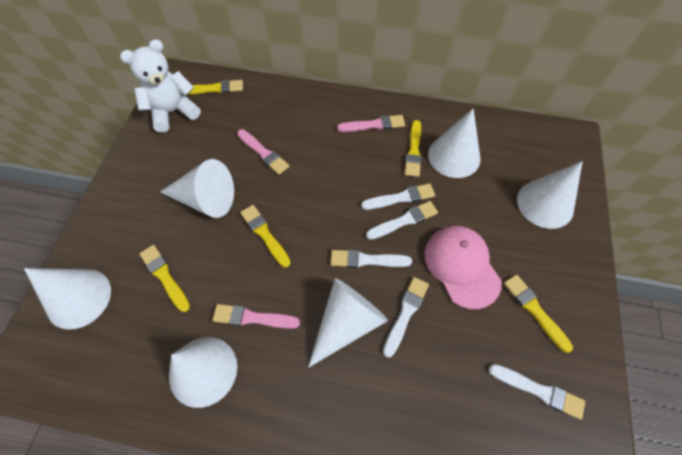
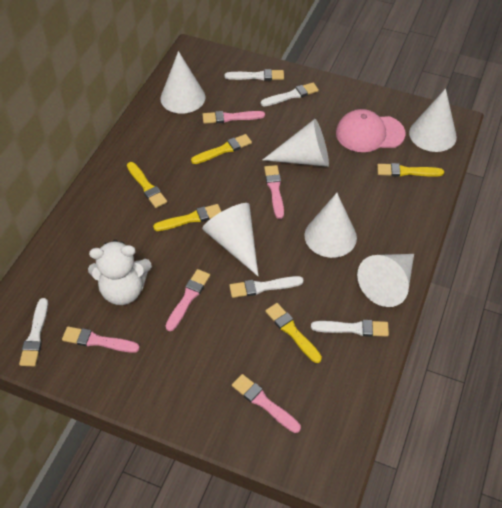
pink brush: [212,304,300,329] [237,129,289,175] [337,115,405,132] = 3 -> [62,326,140,353] [165,269,210,331] [203,111,265,124] [232,374,301,433] [264,165,284,219] = 5

